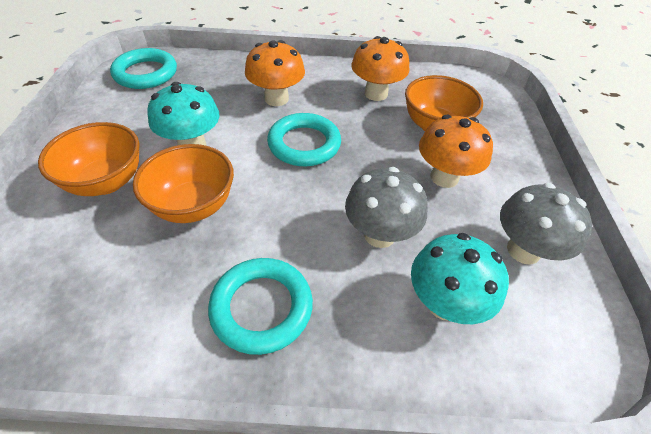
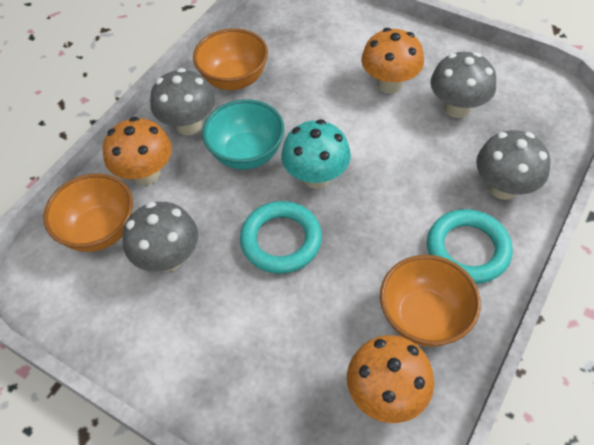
grey mushroom: [345,167,428,248] [500,183,592,264] = 2 -> [123,202,198,272] [150,68,215,135] [430,52,496,118] [476,130,550,200] = 4
turquoise bowl: none = 0 -> [202,99,285,170] = 1
turquoise mushroom: [147,82,219,146] [411,233,509,324] = 2 -> [281,119,351,189] = 1
turquoise ring: [110,48,177,89] [208,258,313,355] [267,113,341,166] = 3 -> [240,201,322,274] [427,209,513,284] = 2

